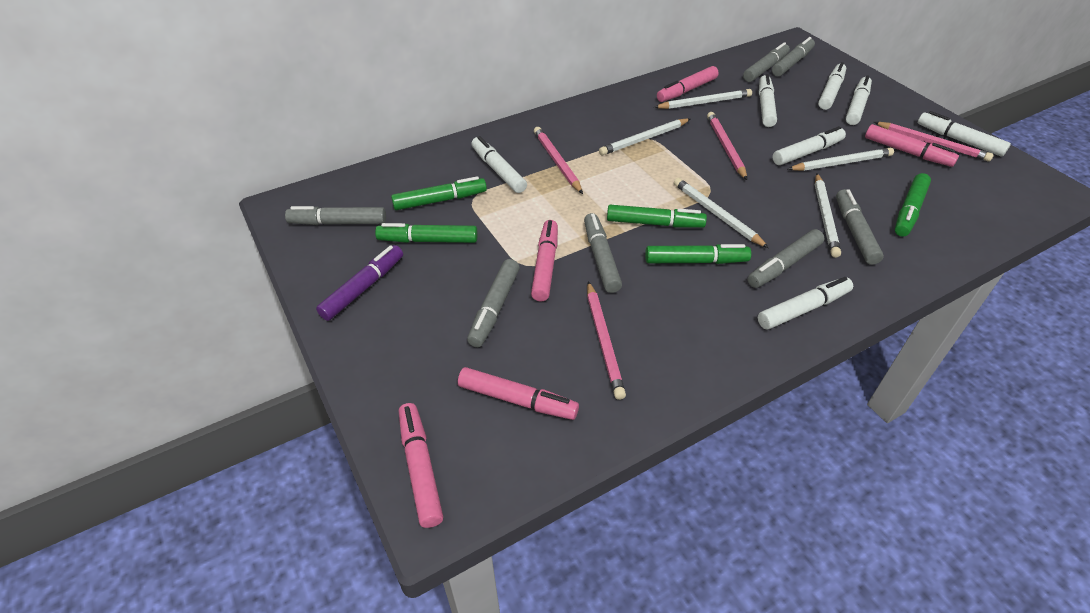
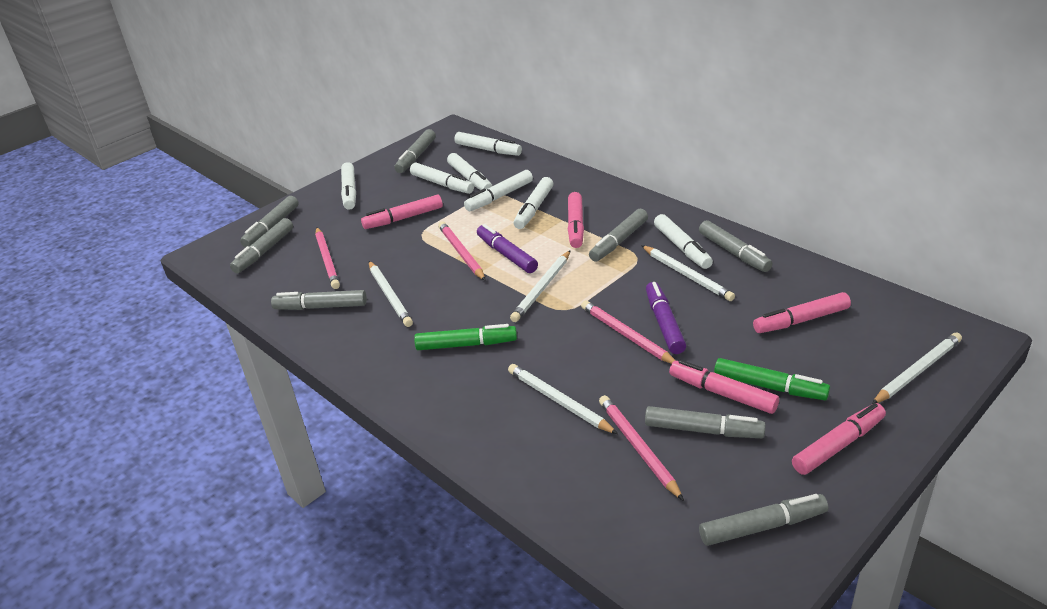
green marker: [375,223,477,243] [391,176,487,210] [607,205,707,228] [645,244,751,264] [895,173,931,237] = 5 -> [414,324,517,350] [714,358,830,400] = 2
grey marker: [285,206,386,225] [467,259,520,347] [584,213,622,293] [743,42,790,82] [748,229,824,288] [772,37,815,77] [836,189,884,265] = 7 -> [230,218,293,273] [240,196,299,247] [271,290,367,310] [394,129,436,173] [589,209,648,261] [645,406,766,438] [699,220,773,272] [699,494,828,546] = 8
purple marker: [316,245,403,321] = 1 -> [477,224,538,273] [646,282,686,354] = 2

